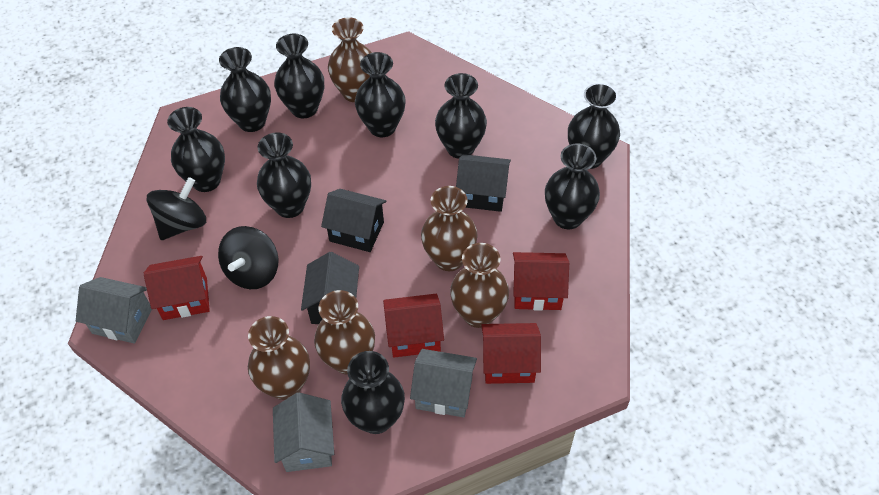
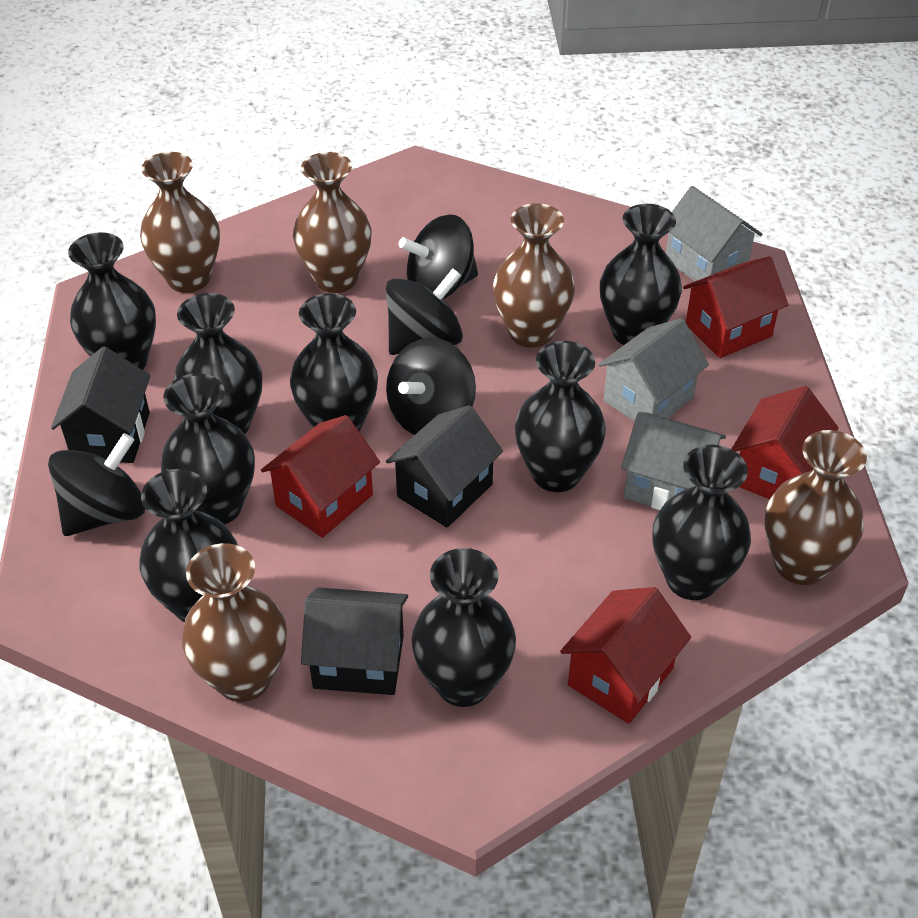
black spinning top: [146,177,206,240] [218,226,279,289] = 2 -> [48,433,145,536] [386,268,463,355] [386,338,476,435] [399,215,478,300] = 4

